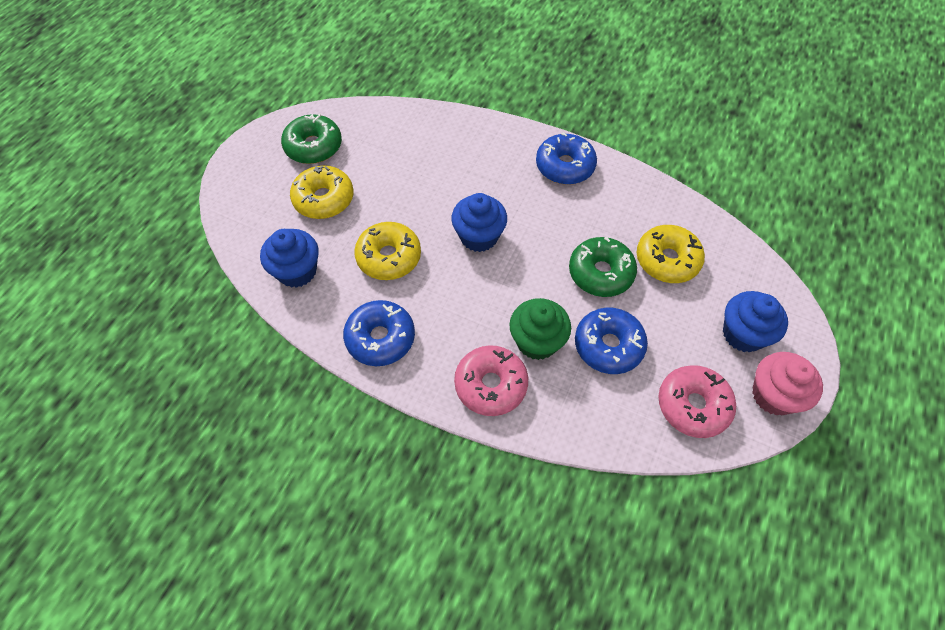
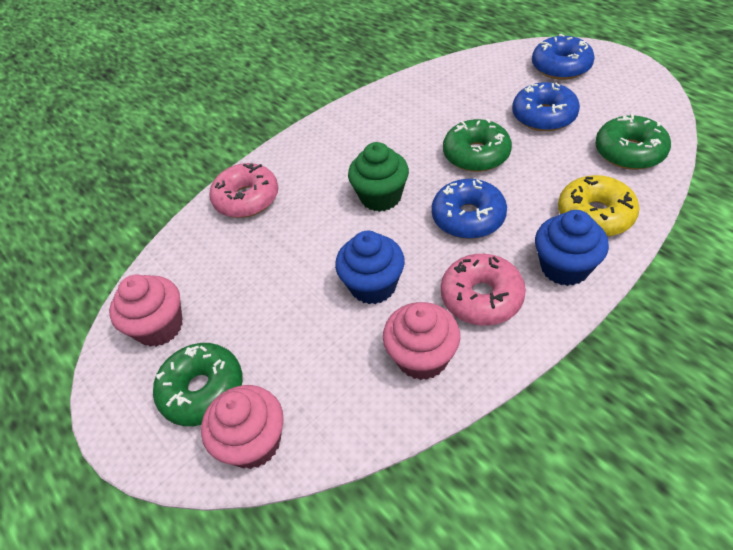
blue cupcake: [260,229,319,288] [451,193,507,252] [723,291,788,352] = 3 -> [335,231,405,304] [535,210,609,286] = 2
green donut: [281,114,342,164] [569,237,637,297] = 2 -> [153,343,243,426] [443,119,512,172] [595,113,671,170] = 3
pink cupcake: [752,352,823,415] = 1 -> [109,274,183,347] [201,385,284,469] [383,302,460,380] = 3
yellow donut: [290,165,353,219] [354,222,421,280] [637,225,705,283] = 3 -> [558,175,639,236] = 1

